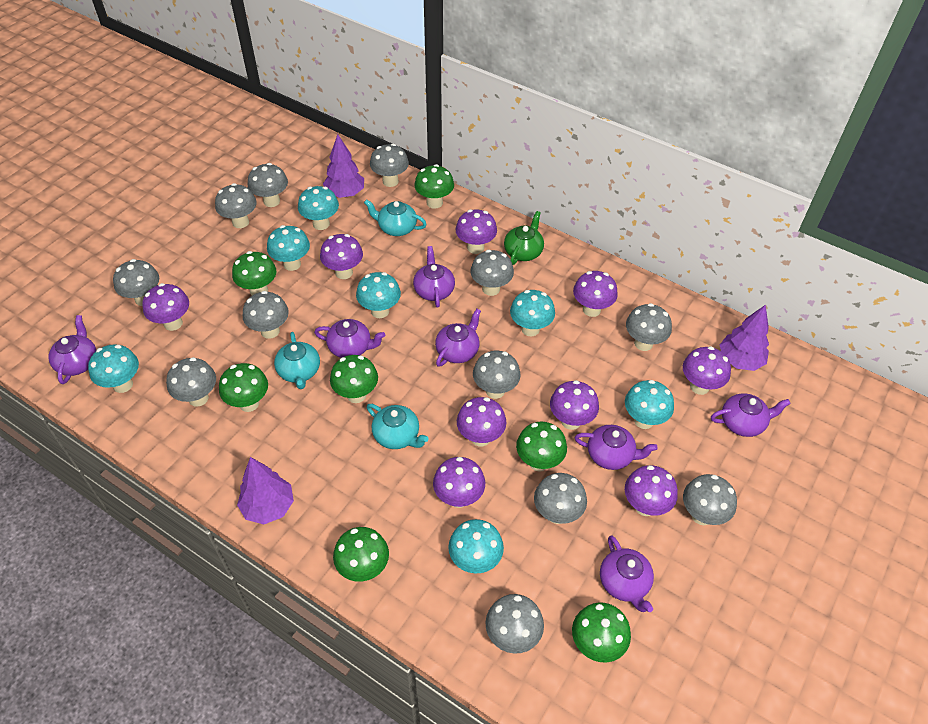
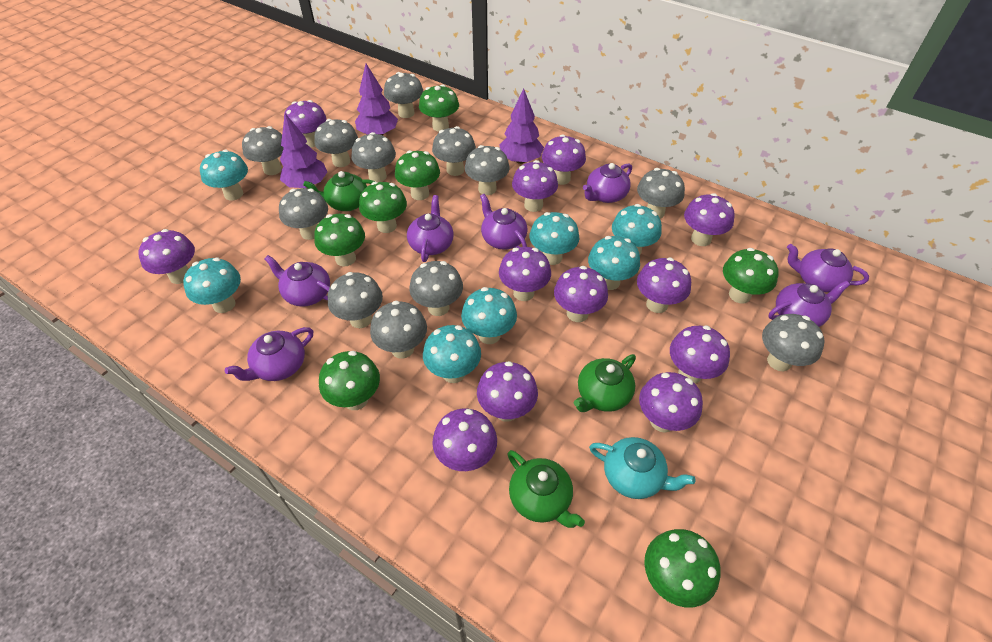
green teapot: [504,211,544,265] = 1 -> [303,171,375,211] [508,450,585,528] [574,354,636,412] = 3
purple mushroom: [142,283,189,331] [320,234,363,279] [433,457,485,508] [456,209,497,254] [457,397,506,446] [550,380,599,430] [573,271,618,317] [625,465,678,516] [683,346,731,395] = 9 -> [138,229,195,284] [284,100,327,148] [432,408,497,471] [477,361,538,422] [499,247,551,301] [512,160,558,212] [542,134,586,185] [554,266,608,322] [637,258,691,313] [639,372,703,433] [670,325,730,384] [684,193,735,246] = 12
turquoise teapot: [274,332,320,389] [364,199,427,236] [367,404,429,449] = 3 -> [589,437,696,499] = 1

